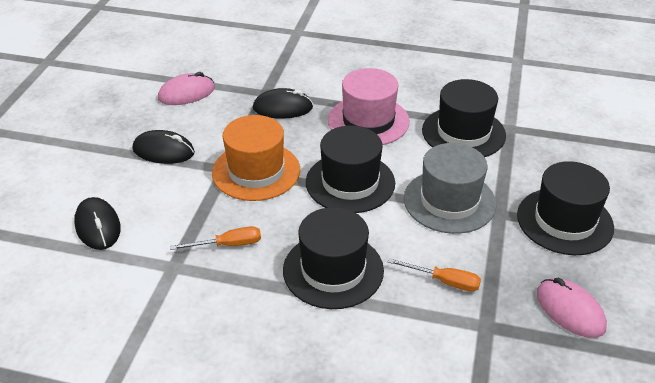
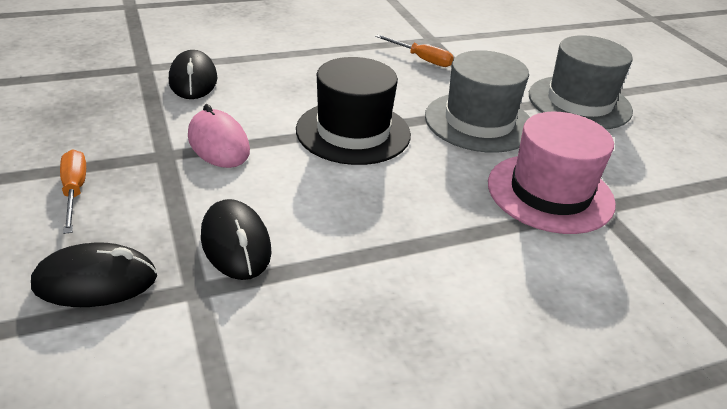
black hat: [283,207,384,309] [306,126,395,213] [422,79,506,157] [517,161,614,255] = 4 -> [296,57,411,165] = 1
grey hat: [404,143,496,234] = 1 -> [425,50,530,153] [529,35,633,129] = 2
orange hat: [212,115,300,201] = 1 -> none = 0
pink mouse: [158,72,215,105] [537,278,607,338] = 2 -> [188,104,250,168] = 1

